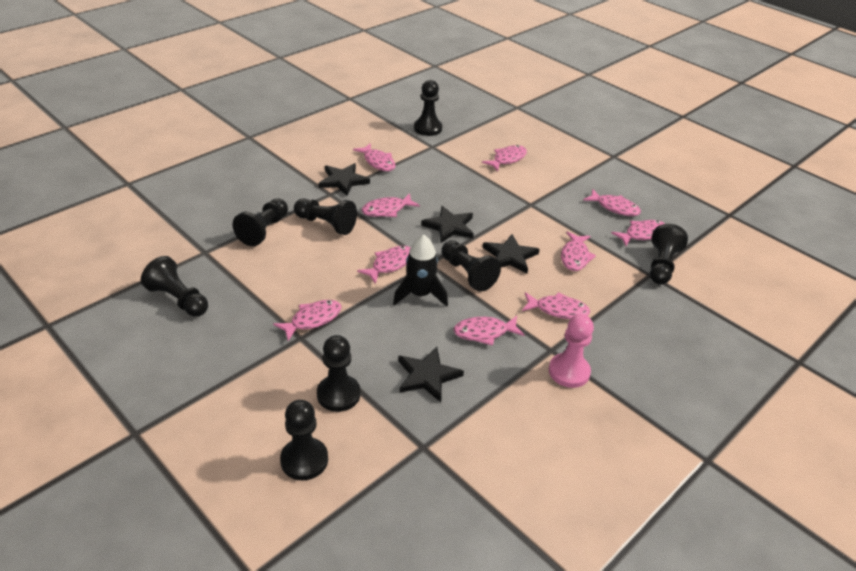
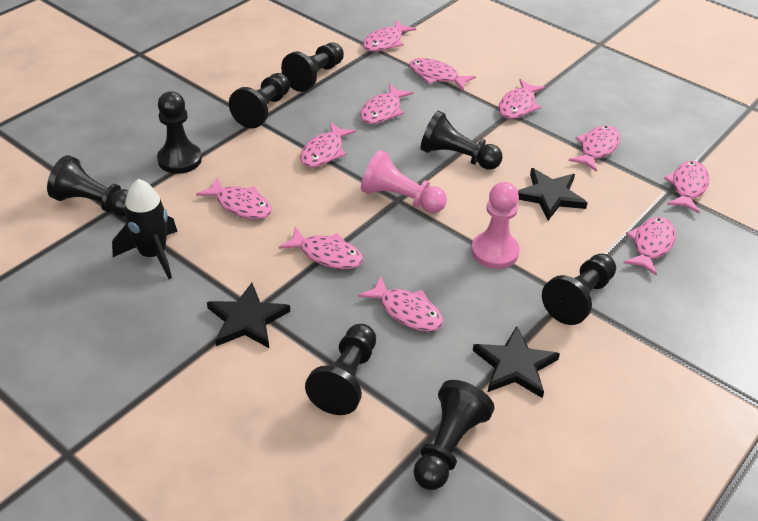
black star: [319,163,370,196] [398,347,464,402] [421,206,474,243] [483,234,540,274] = 4 -> [207,283,290,348] [473,326,560,398] [518,168,588,220] = 3
pink fish: [273,300,342,341] [353,143,396,171] [357,246,411,284] [361,193,420,217] [454,316,524,346] [482,145,527,171] [522,292,590,319] [561,231,596,271] [583,189,641,216] [611,220,665,246] = 10 -> [196,178,272,219] [279,227,363,269] [300,122,356,168] [358,276,443,332] [360,84,413,124] [363,20,416,52] [409,58,476,91] [498,79,545,119] [569,125,620,172] [623,217,676,275] [664,161,709,213] = 11
pink pawn: [549,314,594,388] = 1 -> [361,150,447,213] [471,182,520,269] = 2

